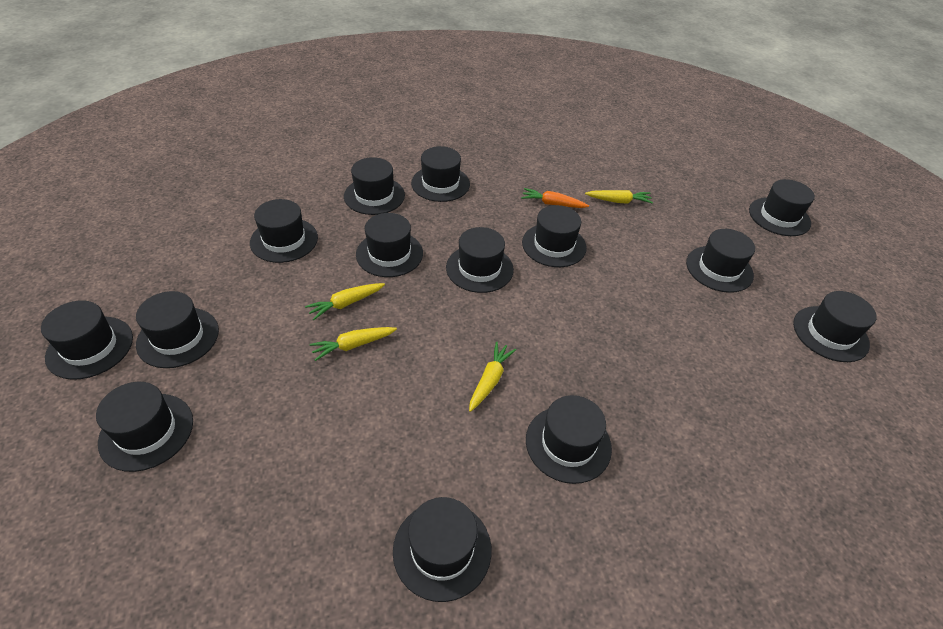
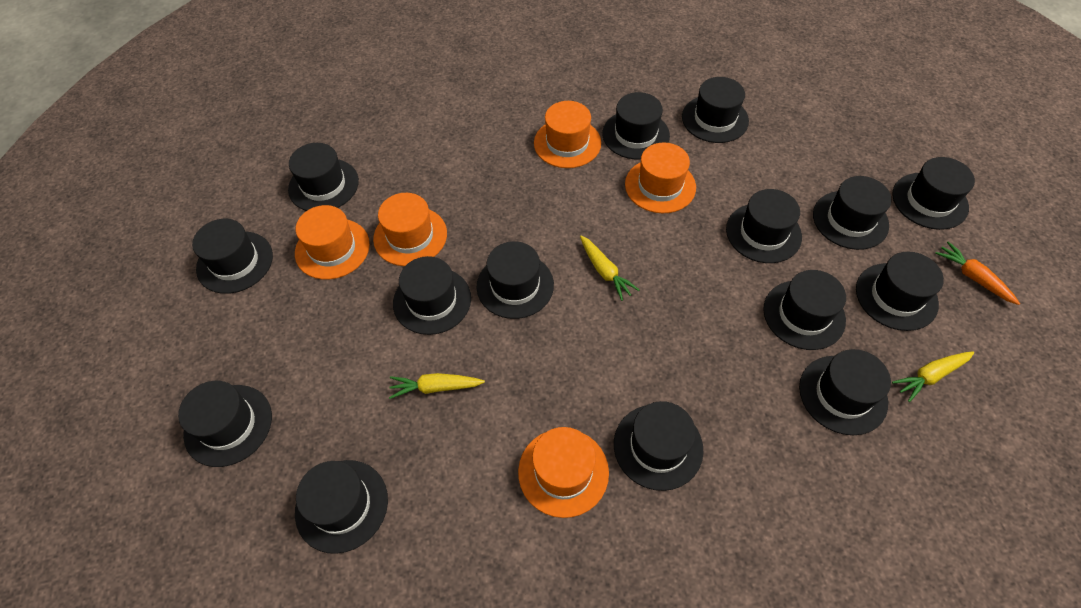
black hat: [41,300,133,380] [96,382,193,472] [136,291,219,368] [250,199,318,263] [344,157,405,215] [356,213,423,277] [393,497,492,602] [411,146,470,202] [446,227,514,293] [522,205,587,267] [526,395,612,484] [686,229,755,293] [749,179,815,236] [793,291,876,362] = 14 -> [178,381,272,467] [192,219,273,294] [288,143,359,211] [295,460,388,554] [393,256,471,335] [477,241,554,319] [602,92,670,159] [614,401,704,491] [682,77,749,143] [726,189,802,263] [763,270,846,350] [799,349,891,435] [813,176,892,250] [856,252,944,331] [892,157,975,230] = 15
orange hat: none = 0 -> [295,205,370,280] [373,193,447,266] [518,427,609,518] [534,101,601,168] [625,143,696,213] = 5
yellow carrot: [305,283,385,320] [309,327,397,361] [469,341,516,412] [585,190,653,204] = 4 -> [389,373,485,399] [580,236,639,301] [892,351,974,402] = 3

